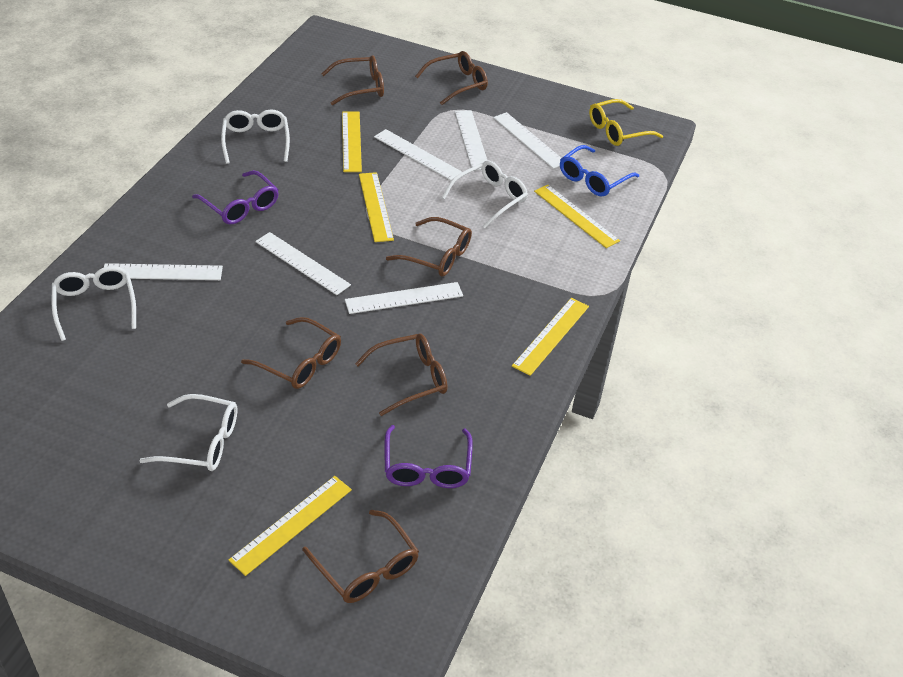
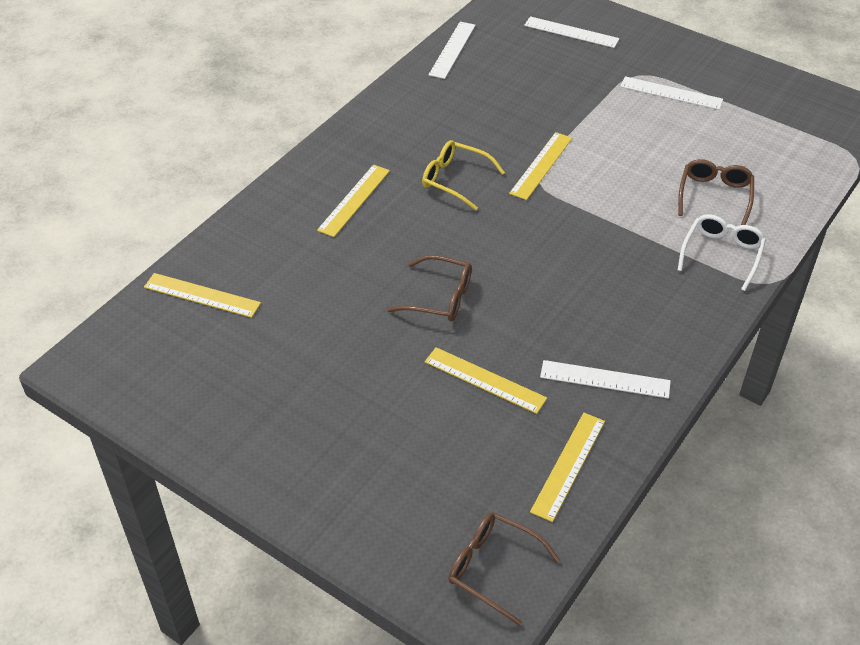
blue glasses: [560,145,639,197] = 1 -> none = 0
brown glasses: [241,317,341,389] [302,510,419,603] [321,55,384,105] [355,334,447,416] [386,217,472,277] [415,51,488,105] = 6 -> [387,255,472,322] [448,513,560,626] [678,159,754,225] = 3
purple glasses: [192,170,279,224] [384,425,473,488] = 2 -> none = 0
white glasses: [52,266,136,341] [139,394,237,471] [221,110,290,164] [442,161,528,228] = 4 -> [678,214,766,291] = 1
white ruler: [104,263,223,280] [255,232,351,295] [345,282,463,314] [374,129,462,181] [455,110,488,170] [493,112,561,169] = 6 -> [429,22,476,79] [524,16,620,48] [540,360,671,398] [620,76,723,110] = 4

